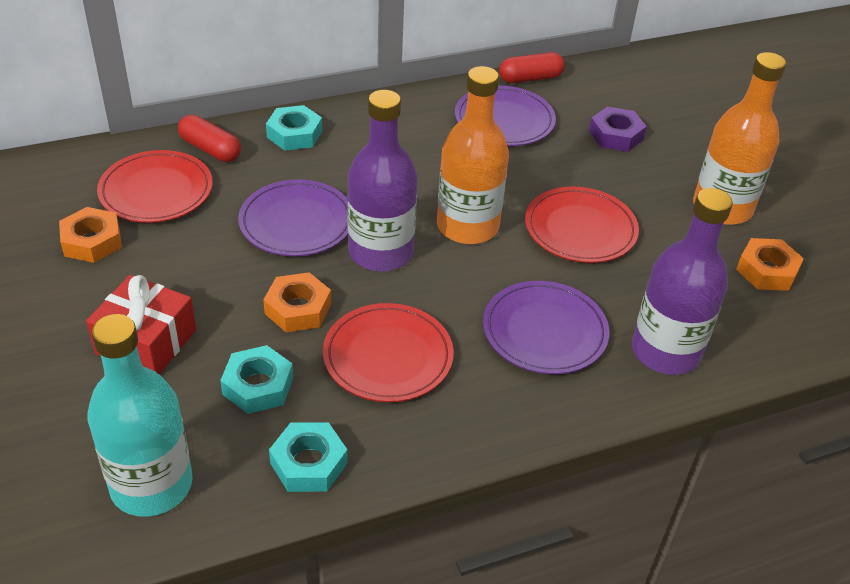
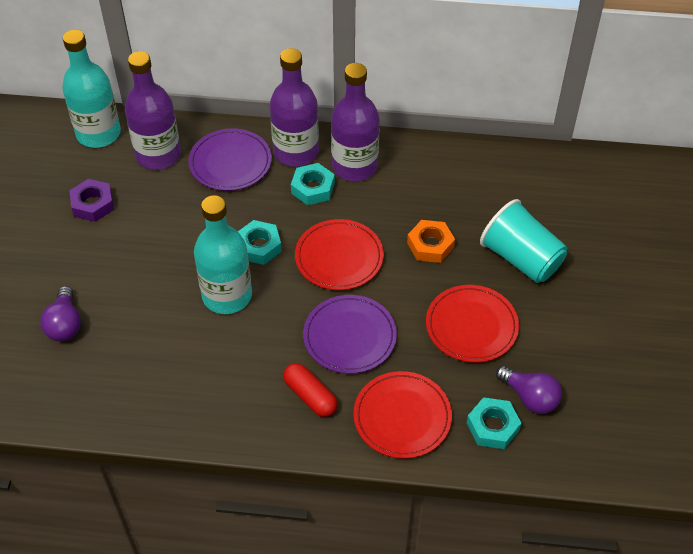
orange bottle: [437,66,509,244] [693,52,786,225] = 2 -> none = 0
orange nut: [59,207,122,263] [263,272,331,332] [736,238,804,291] = 3 -> [407,220,455,263] = 1
purple bottle: [347,90,418,271] [632,188,733,375] = 2 -> [125,51,181,170] [270,48,319,167] [331,63,379,181] = 3
purple light bulb: none = 0 -> [40,286,81,341] [496,366,562,414] = 2
purple plate: [238,180,348,256] [455,86,556,146] [483,281,609,374] = 3 -> [188,128,272,191] [303,295,397,374] = 2
red capsule: [178,115,241,162] [499,52,565,83] = 2 -> [283,363,337,417] = 1
red gift: [86,275,196,374] = 1 -> none = 0
turquoise bottle: [87,314,193,517] = 1 -> [62,30,121,148] [194,195,252,314] = 2
turquoise cup: none = 0 -> [480,199,567,283] = 1

